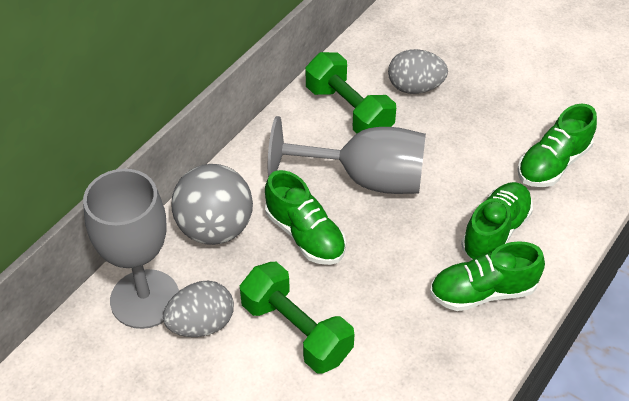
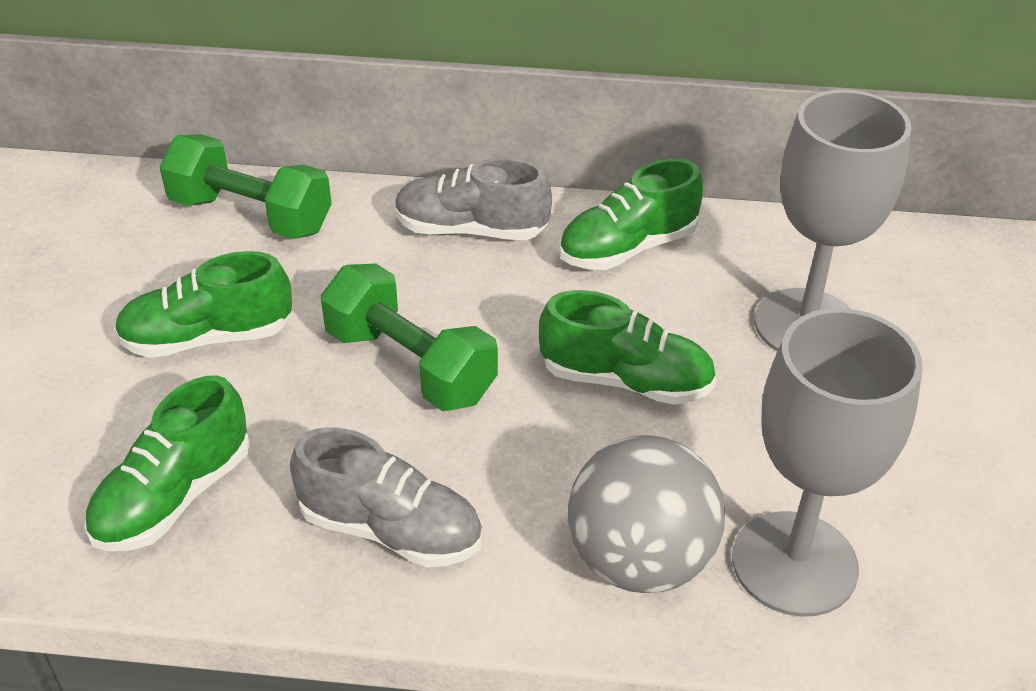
grey egg: [163,280,234,337] [388,49,448,94] = 2 -> none = 0
grey shoe: none = 0 -> [290,427,482,568] [394,158,552,240] = 2

